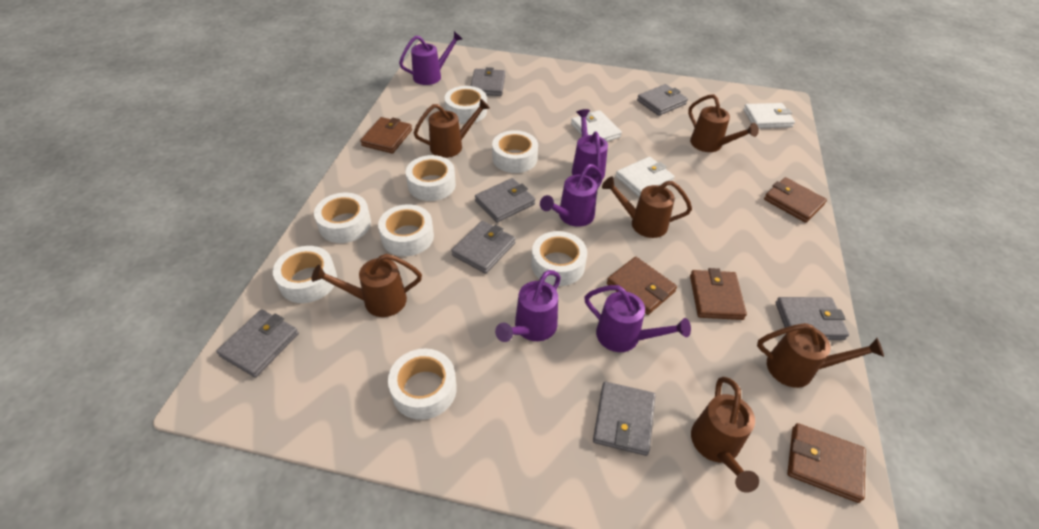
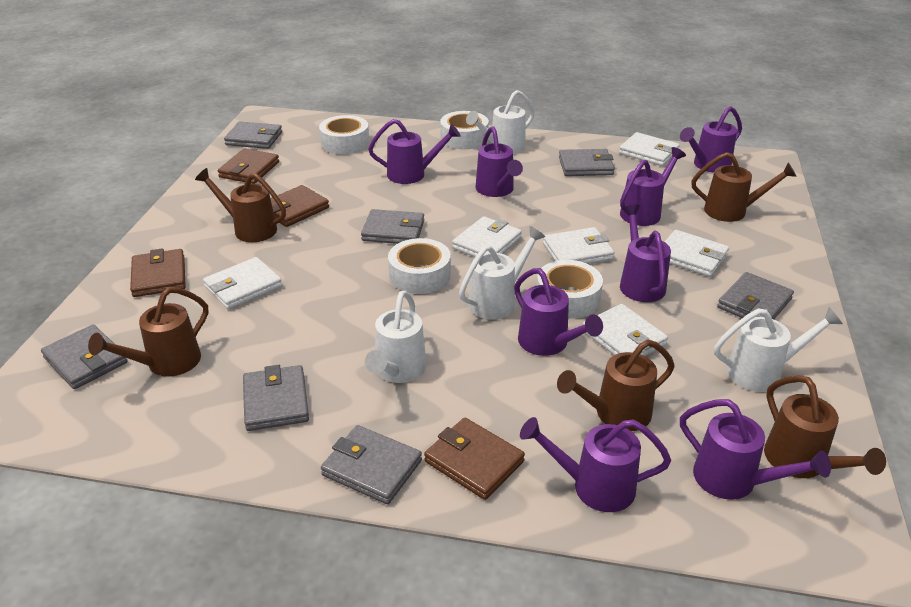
brown wallet: [360,117,412,154] [607,257,677,315] [690,268,747,320] [764,177,827,223] [787,423,866,503] = 5 -> [130,248,186,297] [218,148,279,184] [271,185,329,227] [424,418,525,500] = 4
brown watering can: [311,254,422,317] [414,98,490,158] [602,176,692,238] [688,94,759,152] [691,377,759,493] [757,323,884,388] = 6 -> [88,287,208,377] [195,168,286,242] [557,340,675,431] [691,152,797,222] [764,375,886,478] = 5
purple watering can: [399,31,462,85] [495,270,561,342] [540,164,603,227] [572,109,608,183] [584,285,691,352] = 5 -> [368,119,460,184] [476,126,523,197] [514,268,603,356] [520,417,671,512] [620,147,686,226] [620,205,671,302] [680,106,742,172] [680,399,831,500] = 8
white tape: [273,246,337,303] [314,193,371,243] [378,204,434,256] [388,349,457,420] [406,155,456,201] [445,86,487,124] [492,130,538,173] [531,231,587,286] = 8 -> [319,115,369,154] [388,238,451,294] [440,111,489,149] [537,260,603,319] = 4
white wallet: [571,110,622,142] [616,157,675,197] [743,103,795,128] = 3 -> [203,257,282,310] [452,216,522,257] [543,227,615,264] [583,304,668,356] [619,132,680,166] [665,230,729,277] = 6
white watering can: none = 0 -> [365,291,427,383] [459,226,545,320] [466,90,535,154] [714,307,843,392] = 4

